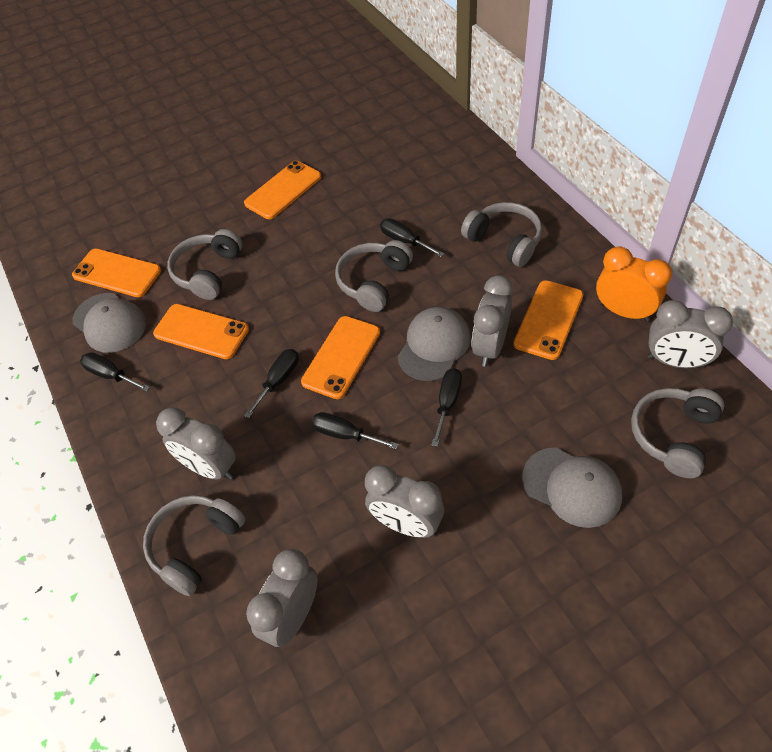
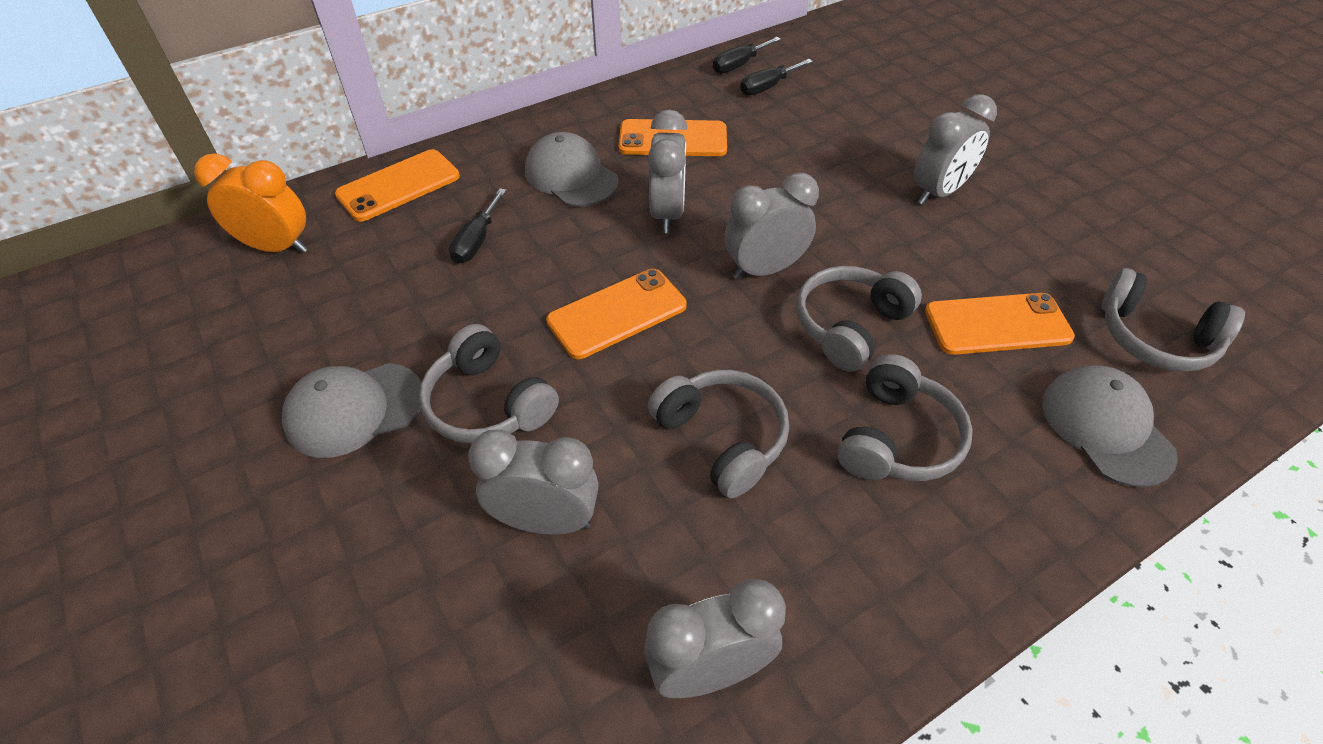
black screwdriver: [80,352,150,392] [244,349,299,418] [311,412,399,449] [380,218,444,257] [432,368,462,447] = 5 -> [449,188,506,264] [713,37,781,74] [740,59,813,96] = 3
orange phone: [72,249,161,297] [153,304,249,359] [244,161,321,219] [301,316,380,399] [513,280,583,360] = 5 -> [335,149,460,222] [546,269,687,359] [618,119,727,156] [925,293,1075,355] = 4

